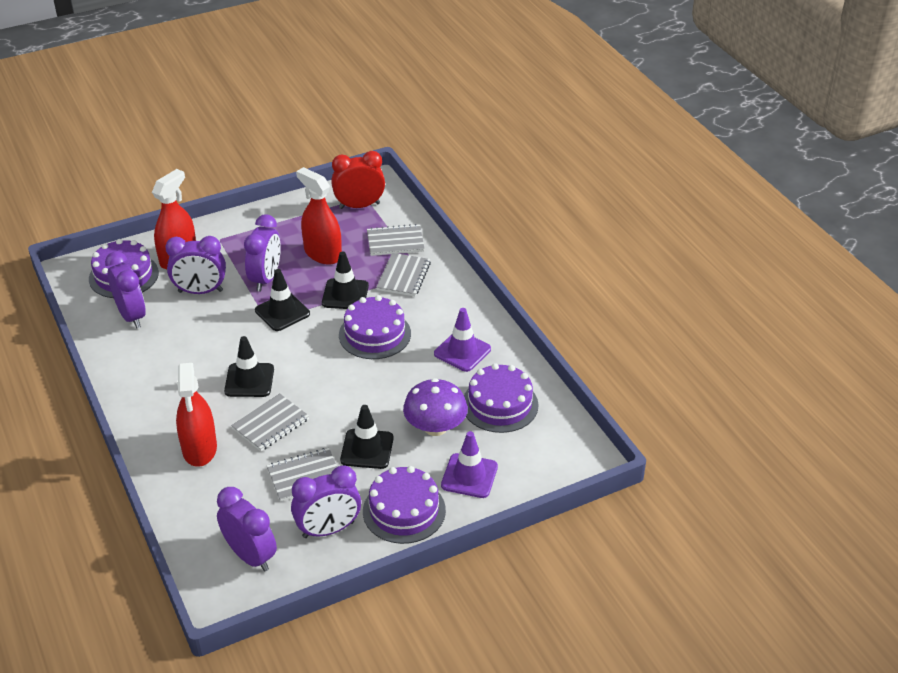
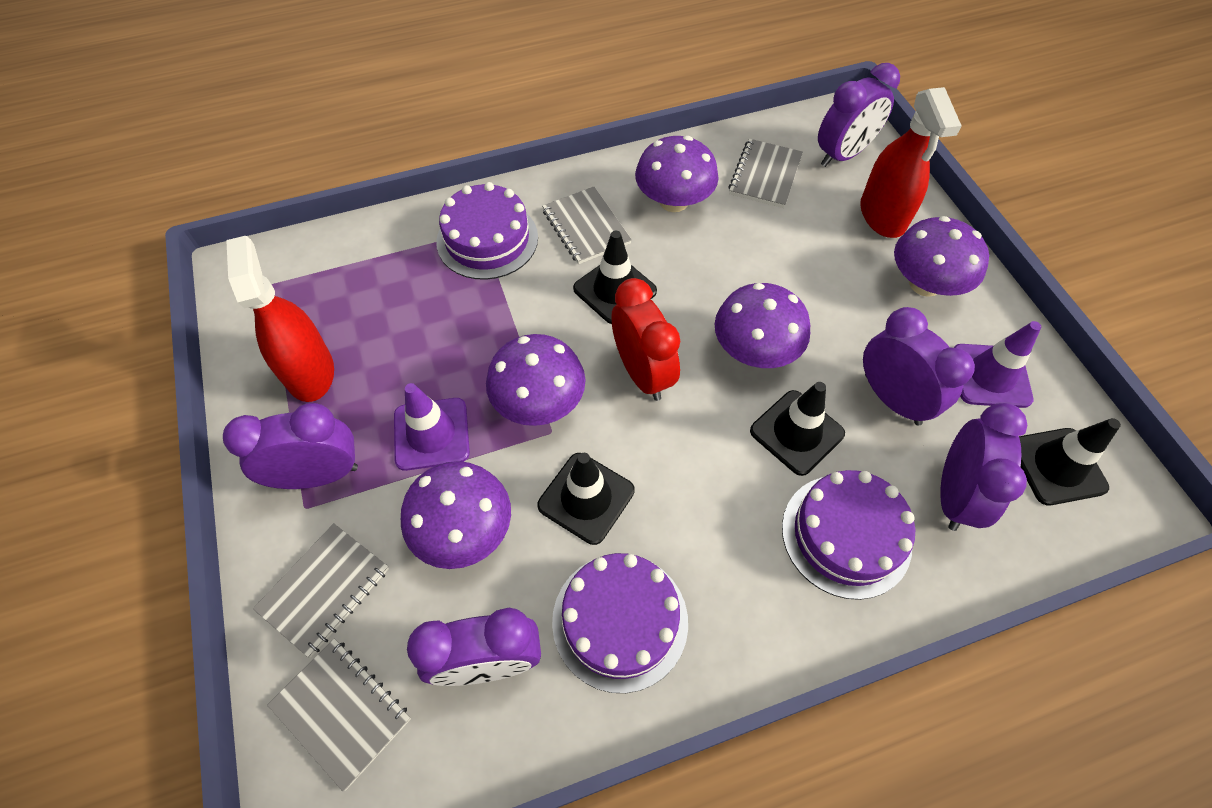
purple cake: [89,239,159,298] [339,295,411,359] [363,466,446,544] [464,363,539,433] = 4 -> [436,182,538,280] [552,553,688,693] [782,470,915,600] = 3
purple mushroom: [403,378,468,436] = 1 -> [401,461,511,569] [486,334,585,426] [635,136,718,212] [715,283,810,368] [894,216,989,297] = 5
red spray bottle: [152,169,196,269] [176,363,217,467] [296,167,342,265] = 3 -> [226,236,334,402] [860,87,962,238] = 2

